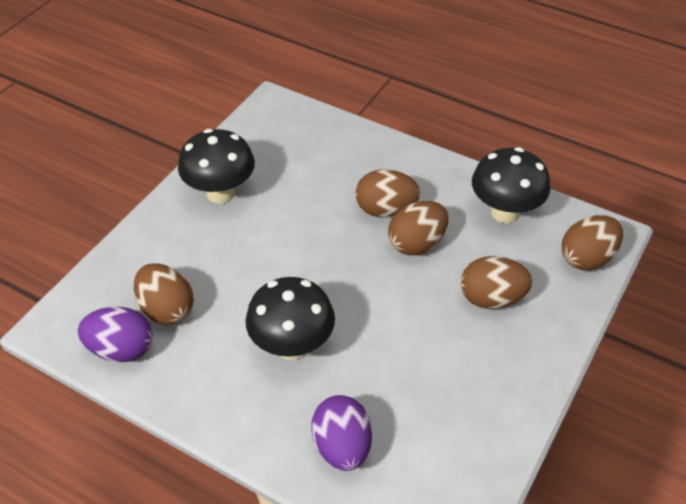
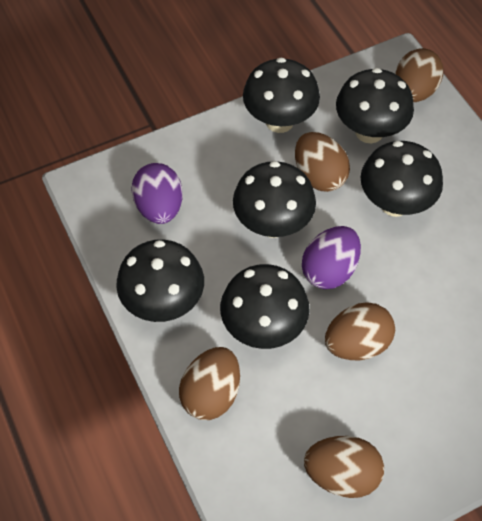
black mushroom: [178,129,255,204] [245,277,335,360] [472,147,550,223] = 3 -> [116,239,204,322] [220,264,310,349] [233,161,316,238] [243,58,320,133] [336,68,414,143] [361,141,443,217] = 6

